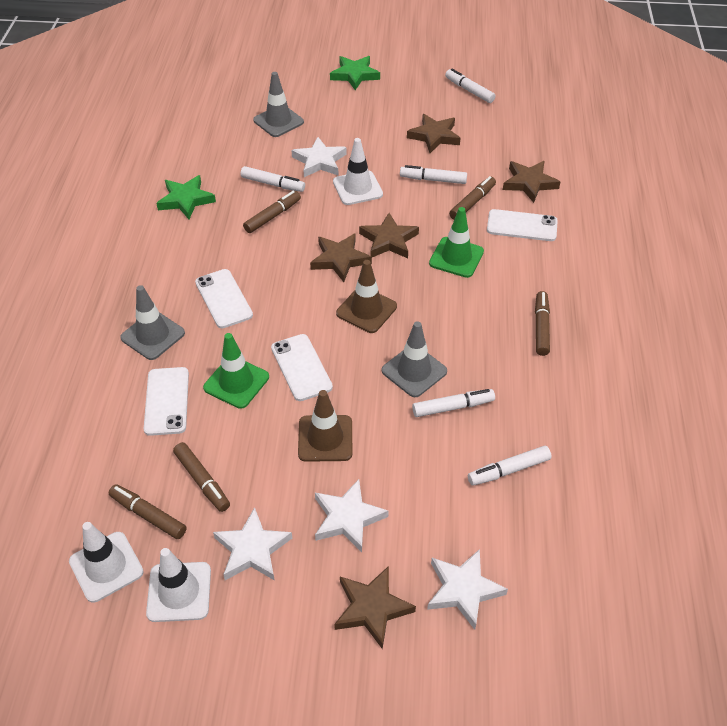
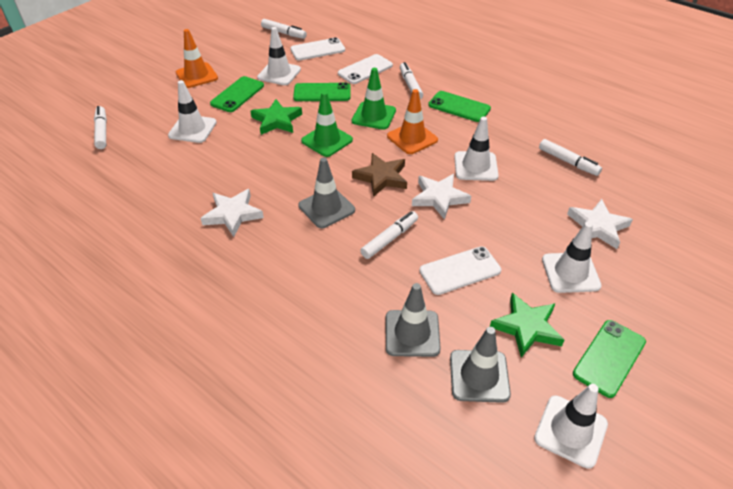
brown marker: [109,484,186,539] [173,442,230,512] [243,191,301,233] [449,176,496,220] [535,291,550,356] = 5 -> none = 0
brown star: [310,233,372,282] [334,566,416,649] [359,213,419,258] [407,114,461,153] [503,161,560,203] = 5 -> [352,153,407,197] = 1
brown traffic cone: [298,390,352,462] [336,260,397,333] = 2 -> none = 0
green phone: none = 0 -> [210,76,264,112] [293,82,351,101] [428,91,491,122] [573,320,646,398] = 4
orange traffic cone: none = 0 -> [176,29,218,88] [387,89,438,154] = 2
white phone: [144,367,189,436] [195,269,253,328] [271,334,333,401] [487,209,558,241] = 4 -> [290,37,345,60] [338,54,393,84] [420,246,501,295] = 3
white star: [213,507,292,581] [291,137,347,177] [315,479,389,552] [427,549,508,630] = 4 -> [200,189,264,237] [412,174,471,220] [567,199,633,249] = 3
white traffic cone: [69,522,144,603] [146,548,211,622] [333,138,383,205] = 3 -> [168,80,217,143] [257,27,301,85] [454,117,499,181] [534,384,608,469] [542,222,602,293] = 5

